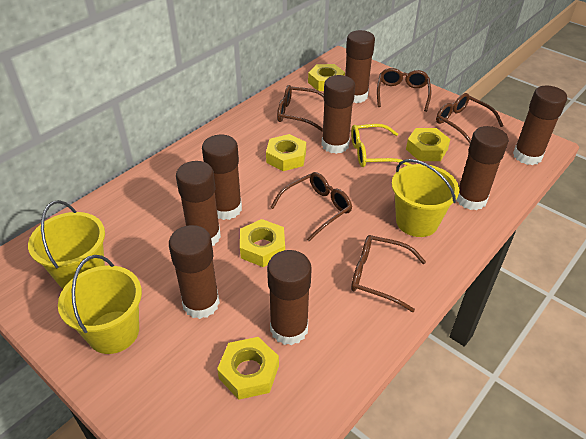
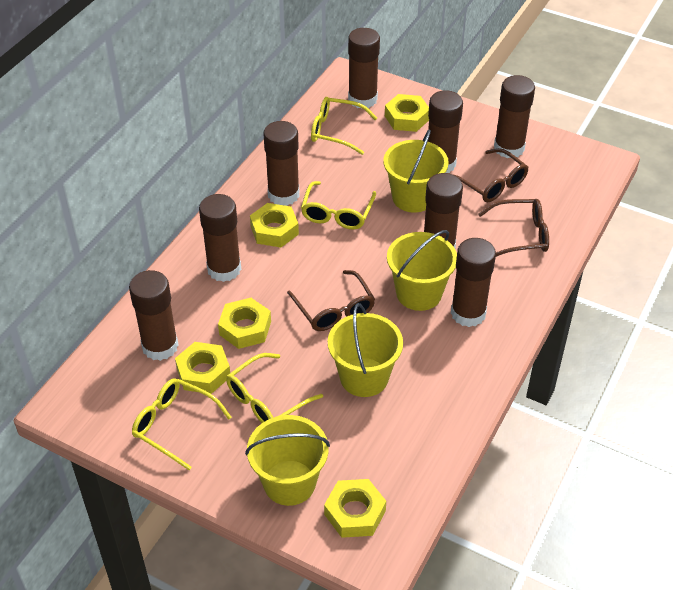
brown glasses: [270,172,352,241] [277,85,324,132] [351,235,426,312] [377,68,431,112] [436,93,503,143] = 5 -> [287,270,375,331] [452,148,528,202] [478,199,549,257] = 3
yellow bucket: [28,200,105,289] [58,255,142,354] [392,159,459,237] = 3 -> [245,415,330,506] [328,303,403,397] [383,130,449,213] [387,230,457,311] = 4
yellow glasses: [351,124,412,167] = 1 -> [132,378,232,470] [226,353,323,423] [301,181,376,230] [311,97,377,155] = 4

